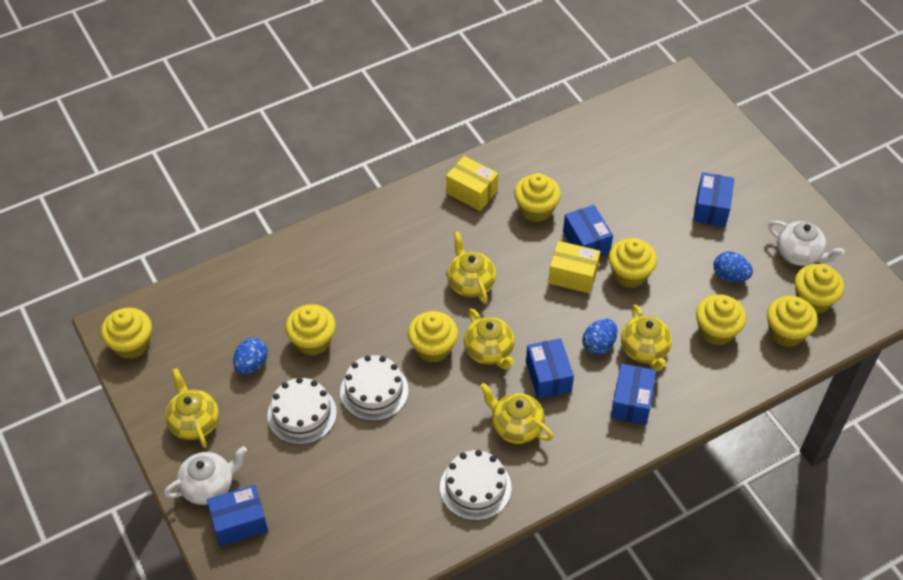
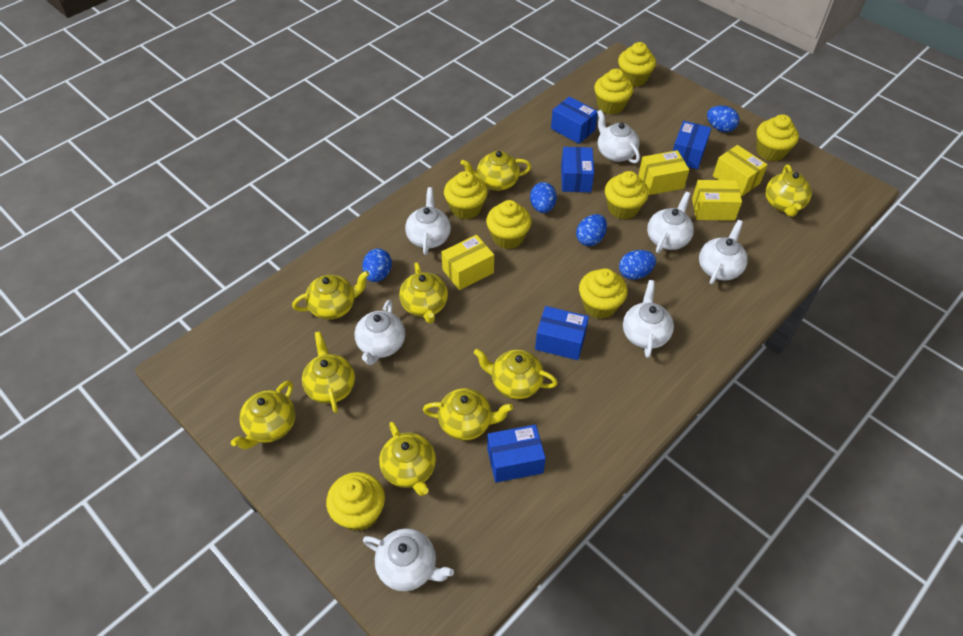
blue egg: [233,338,268,375] [582,319,618,355] [714,251,753,282] = 3 -> [362,249,392,282] [530,182,557,213] [576,214,607,246] [619,250,656,280] [707,106,739,132] = 5
white cake: [267,377,337,445] [340,355,409,421] [440,450,511,520] = 3 -> none = 0
white teapot: [164,446,247,505] [768,221,845,266] = 2 -> [355,300,405,365] [363,528,454,591] [405,187,451,255] [597,110,640,164] [623,280,674,358] [647,192,694,253] [699,220,748,285] = 7
yellow box: [446,156,498,211] [548,241,600,294] = 2 -> [441,235,494,290] [638,150,689,195] [692,180,742,221] [713,145,768,196] = 4
yellow teapot: [165,368,219,448] [447,231,496,304] [464,309,515,370] [480,383,553,444] [621,305,672,371] = 5 -> [231,381,295,449] [292,271,369,320] [302,331,355,413] [379,422,436,496] [399,262,448,323] [423,388,513,440] [461,151,531,191] [474,349,558,399] [766,164,812,217] = 9

